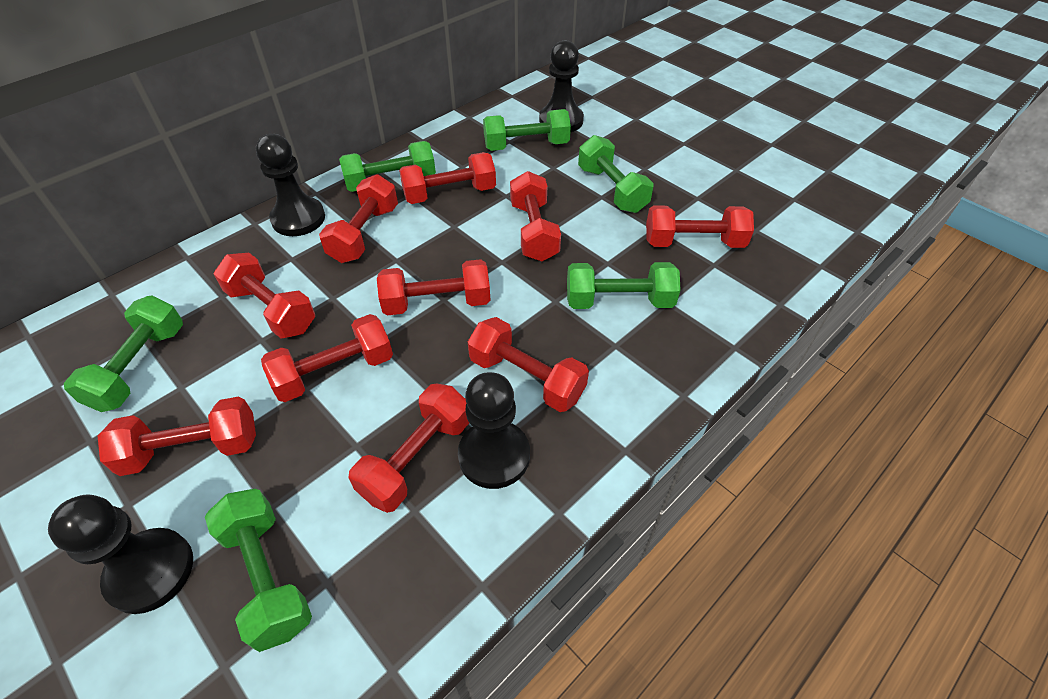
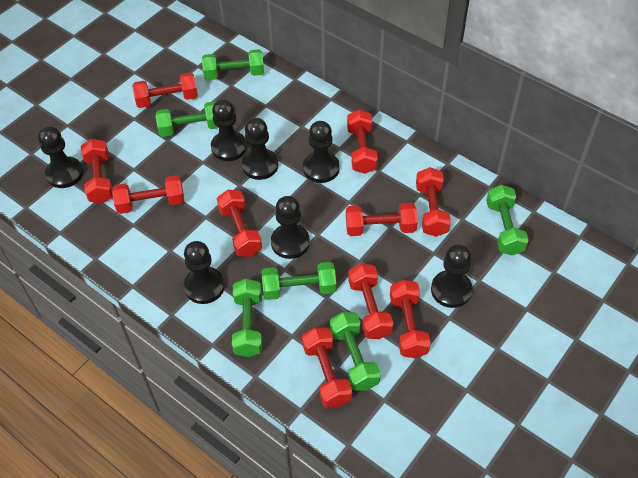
black pawn: [48,494,193,614] [256,134,325,236] [458,372,530,489] [539,40,584,132] = 4 -> [38,126,83,188] [184,241,225,304] [211,99,247,161] [242,118,279,180] [271,196,310,259] [303,121,340,183] [431,244,473,308] = 7

